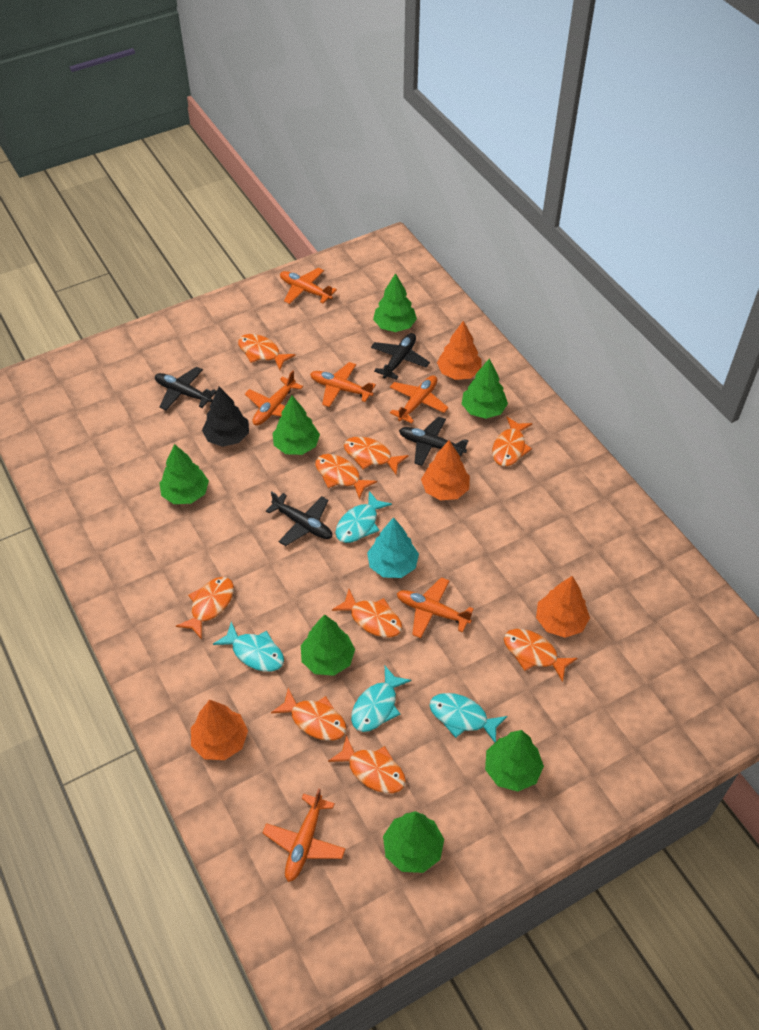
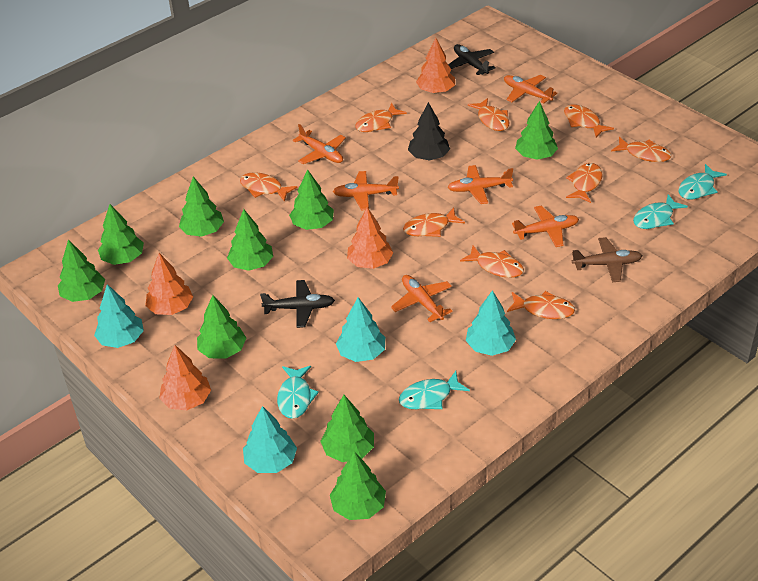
black plane: [155,367,216,410] [266,491,332,546] [371,333,430,380] [399,417,468,466] = 4 -> [260,280,335,328] [448,44,496,75] = 2
brown plane: none = 0 -> [572,237,642,282] = 1
green tree: [160,444,209,504] [273,395,320,455] [301,614,355,676] [373,273,417,332] [383,811,444,873] [462,359,508,419] [485,730,544,792] = 7 -> [58,240,105,302] [98,204,144,265] [179,176,224,237] [197,295,246,358] [227,209,273,271] [289,169,334,230] [320,395,374,462] [330,451,386,520] [515,101,558,160] = 9
turquoise tree: [367,517,419,578] = 1 -> [94,284,144,348] [243,406,297,473] [336,297,385,362] [466,290,516,356] = 4

